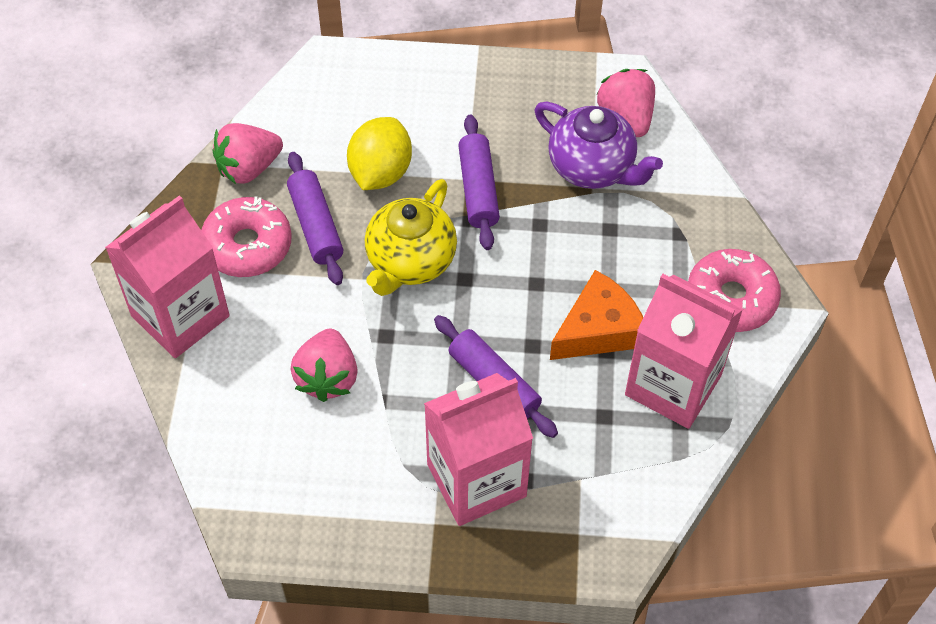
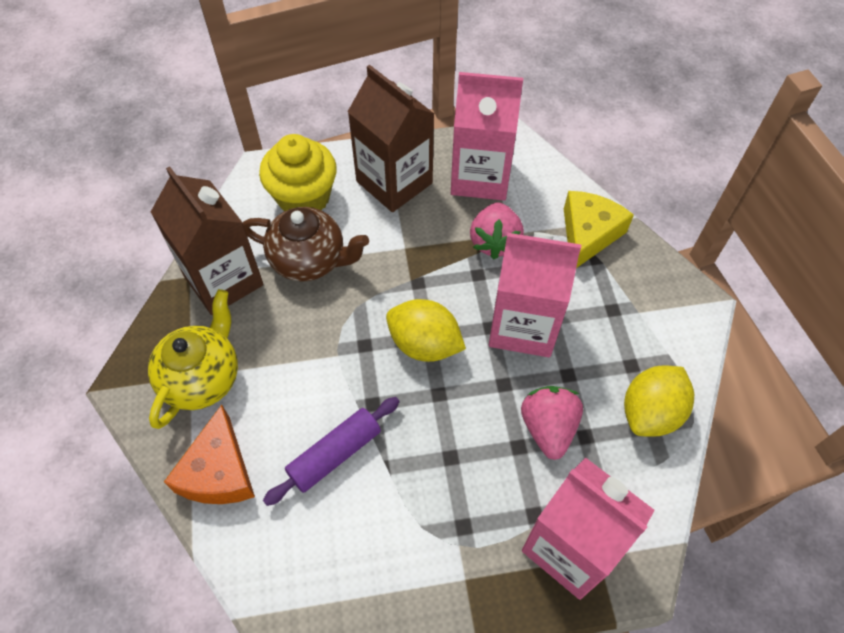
brown carton: none = 0 -> [151,166,264,315] [348,65,434,212] = 2
brown teapot: none = 0 -> [243,207,369,282] = 1
pink donut: [201,197,292,277] [688,249,781,332] = 2 -> none = 0
pink strawberry: [212,123,283,184] [290,329,358,402] [596,69,655,137] = 3 -> [470,202,524,259] [521,386,583,460] = 2
purple rolling pin: [287,152,343,285] [434,315,558,438] [458,114,500,250] = 3 -> [263,397,400,506] = 1
purple teapot: [535,102,663,189] = 1 -> none = 0
yellow cheese: none = 0 -> [564,191,634,268] = 1
yellow cupcake: none = 0 -> [259,134,337,211] = 1
yellow lemon: [347,117,412,190] = 1 -> [386,299,466,362] [624,365,694,437] = 2

